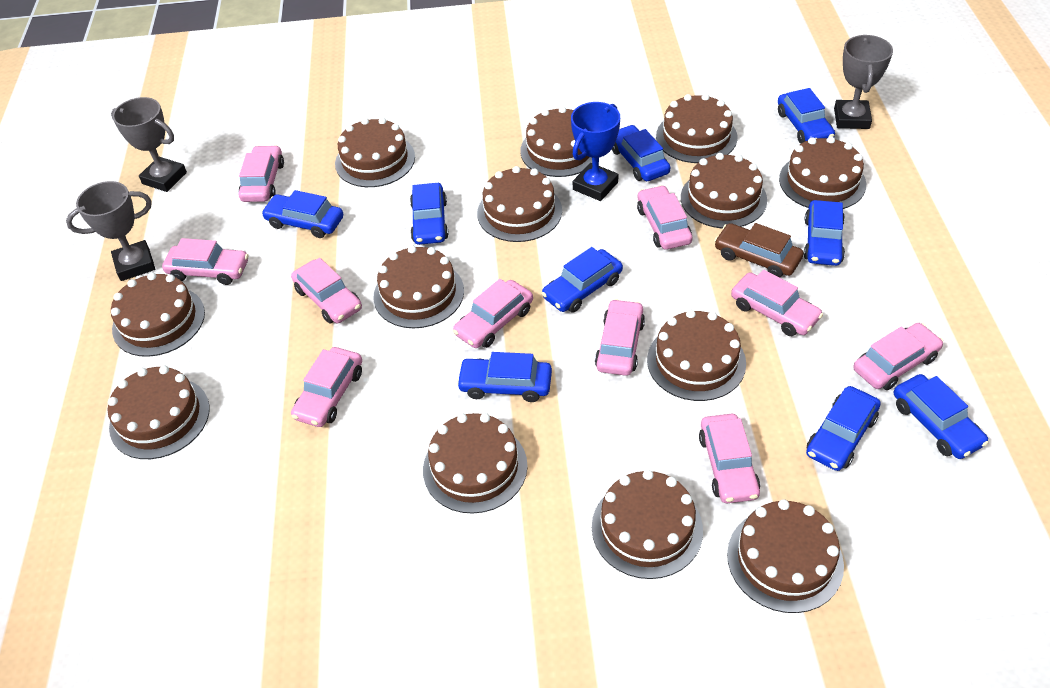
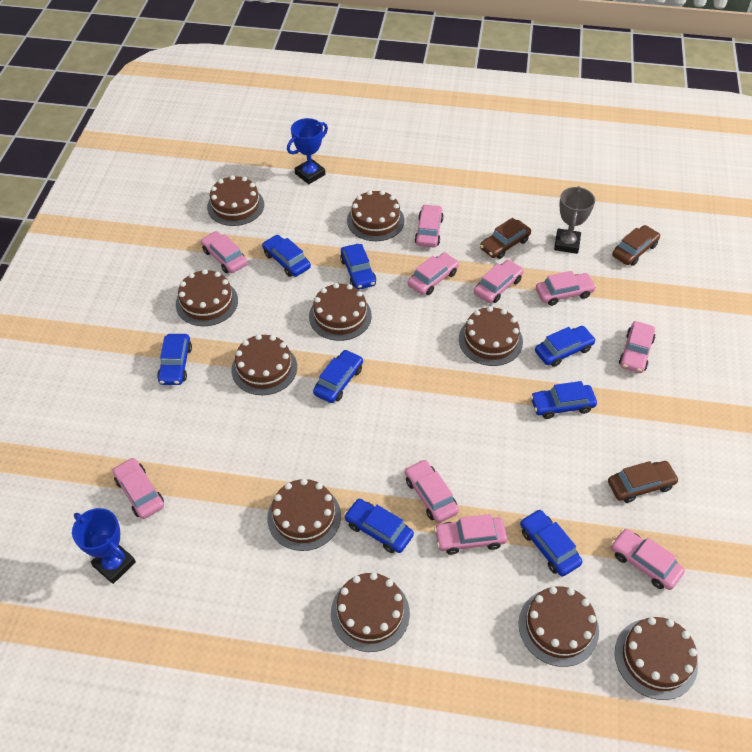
blue car: [261,190,343,238] [410,183,449,245] [456,352,552,402] [542,247,623,313] [612,125,670,181] [778,88,835,144] [804,200,845,266] [806,386,881,471] [894,374,988,459] = 9 -> [157,334,192,385] [262,235,311,277] [313,349,363,403] [340,244,376,290] [344,499,414,553] [520,509,583,577] [531,381,597,419] [535,326,596,367] = 8
blue trophy: [571,102,620,201] = 1 -> [72,508,136,584] [287,118,328,184] = 2
brown cake: [108,366,210,459] [111,272,205,357] [335,118,415,187] [373,246,464,328] [423,413,528,514] [477,166,562,242] [520,106,592,177] [592,470,703,579] [647,310,746,401] [656,94,737,163] [681,153,767,228] [727,499,844,613] [779,136,866,209] = 13 -> [176,269,238,326] [207,175,264,226] [232,334,297,395] [267,478,341,551] [309,283,372,341] [331,572,410,652] [347,190,405,241] [459,306,523,366] [519,586,599,667] [615,617,698,700] = 10
brown car: [714,223,803,278] = 1 -> [480,218,531,259] [608,461,679,503] [612,225,660,266] = 3
grey trophy: [66,181,155,281] [111,97,187,192] [834,35,893,129] = 3 -> [554,186,595,254] = 1

